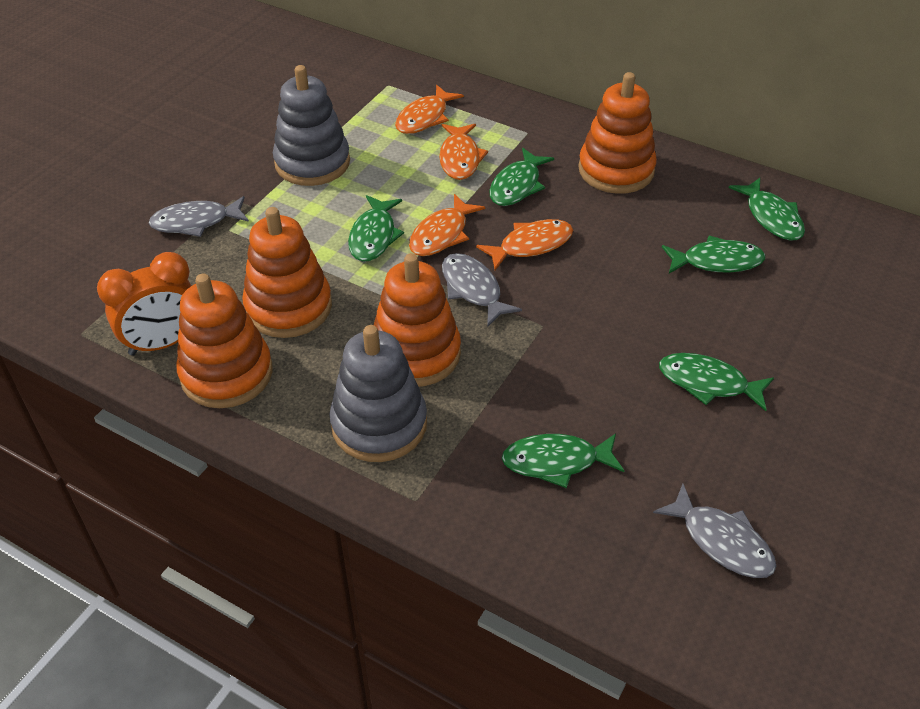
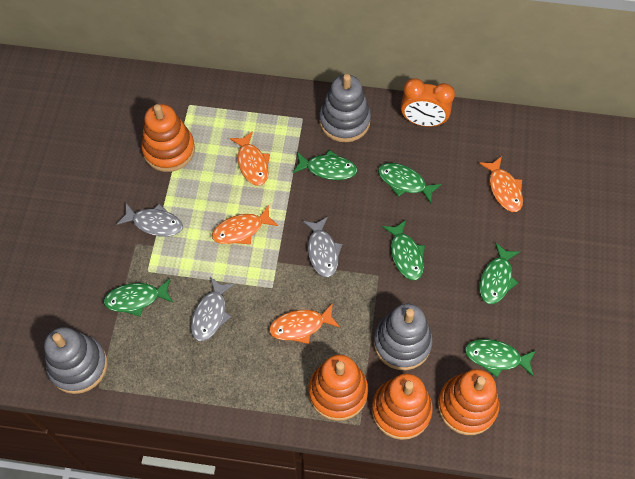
grey stacking toy: [273,65,350,186] [329,325,427,462] = 2 -> [44,327,107,394] [319,74,371,142] [374,304,433,370] = 3

